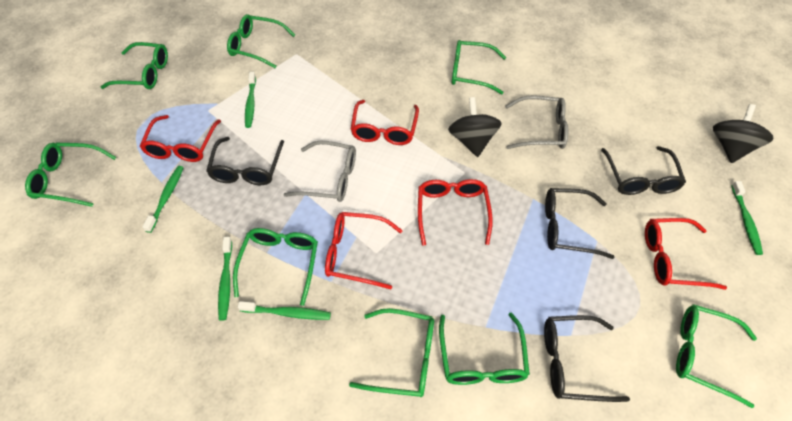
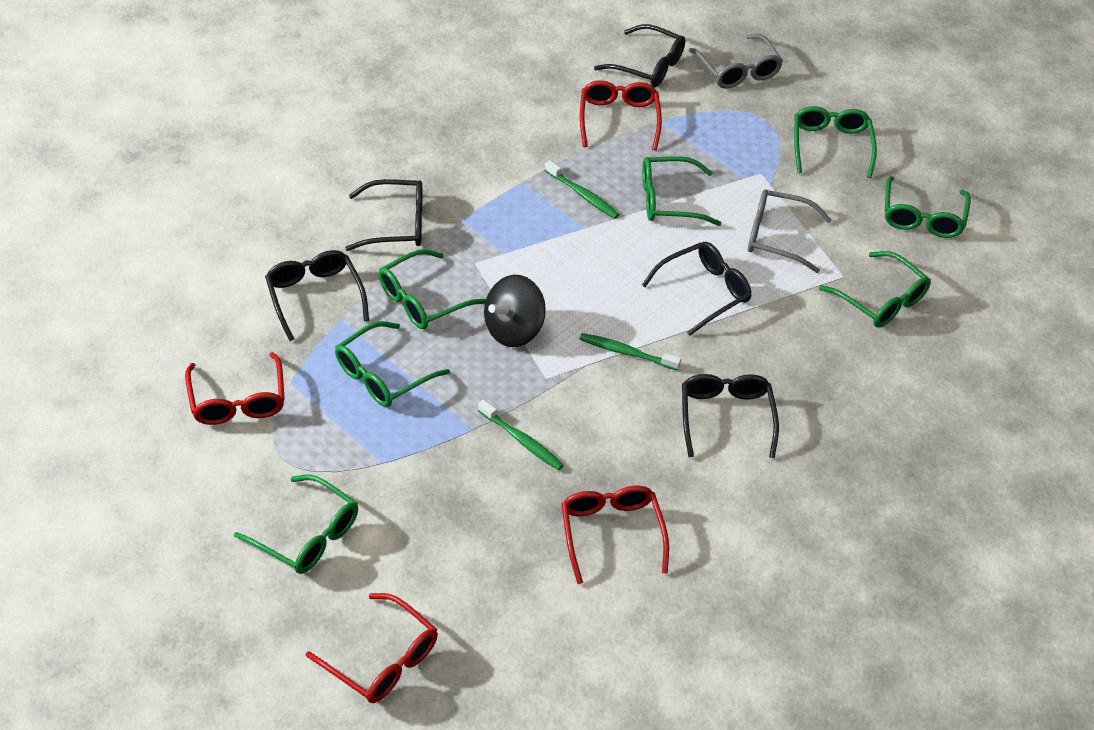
black glasses: [206,137,284,185] [544,315,630,402] [545,188,614,259] [601,146,686,195] = 4 -> [265,250,369,341] [345,179,422,251] [594,24,685,87] [642,242,752,336] [682,374,779,458] = 5
black spinning top: [448,97,502,157] [713,104,774,163] = 2 -> [484,275,546,347] = 1
green glasses: [25,143,116,207] [101,42,168,89] [227,14,295,68] [233,228,318,306] [349,308,434,397] [439,313,530,385] [452,40,506,94] [676,304,757,408] = 8 -> [234,474,358,574] [335,321,450,407] [379,249,486,329] [642,156,721,226] [794,106,877,178] [819,251,931,328] [885,176,971,238] = 7
green toothbrush: [143,166,184,233] [218,237,232,321] [238,301,331,320] [245,72,256,128] [732,181,763,255] = 5 -> [478,400,564,471] [545,160,619,219] [579,333,681,371] = 3
red glasses: [139,115,221,162] [325,212,403,289] [351,100,419,145] [418,179,493,246] [645,218,727,290] = 5 -> [185,352,285,425] [306,593,438,703] [561,486,669,584] [580,80,662,150] = 4

